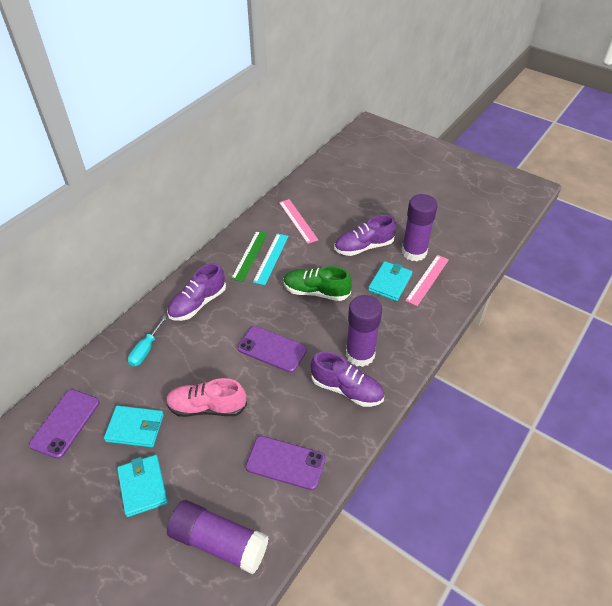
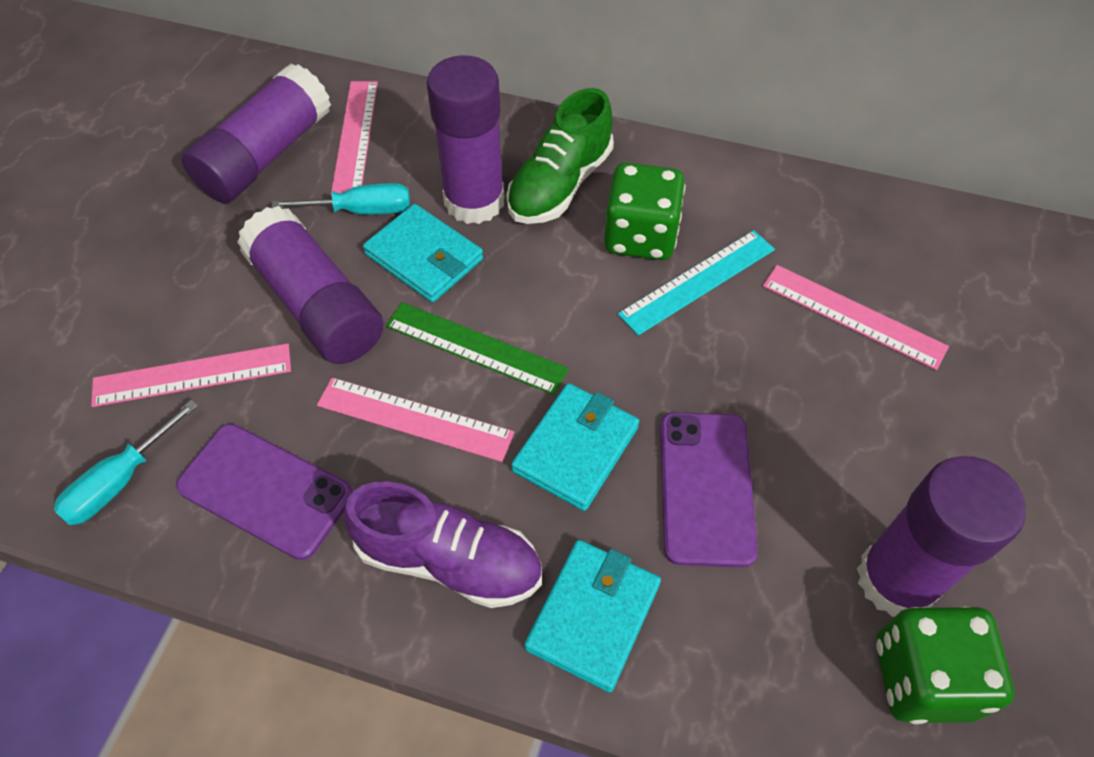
green dice: none = 0 -> [604,163,685,260] [876,606,1014,724] = 2
pink ruler: [279,199,318,244] [405,255,449,306] = 2 -> [91,343,291,407] [317,377,514,462] [331,81,378,197] [763,265,949,370] = 4
pink shoe: [166,378,247,417] = 1 -> none = 0
purple glue stick: [167,500,269,574] [346,295,382,367] [402,194,438,261] = 3 -> [181,63,331,203] [237,206,384,364] [426,55,504,224] [857,456,1026,617] = 4
purple phone: [29,389,99,459] [237,326,307,373] [246,436,325,490] = 3 -> [176,424,353,560] [660,412,758,567] = 2
purple shoe: [167,263,226,321] [310,351,384,407] [334,215,396,256] = 3 -> [343,481,542,608] = 1
turquoise screwdriver: [128,316,167,367] = 1 -> [53,400,198,525] [272,183,410,214] = 2

